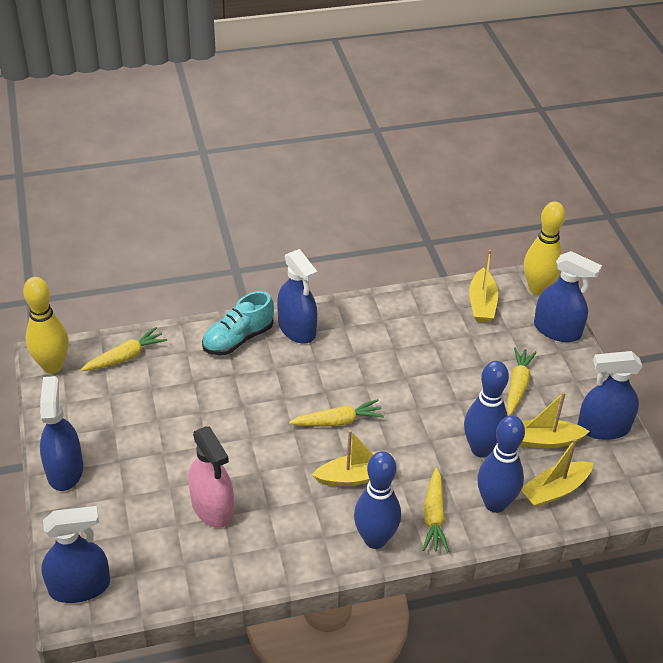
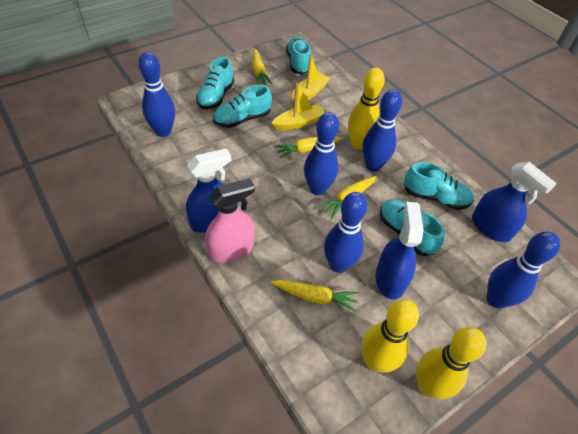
blue bowling pin: [354,451,401,549] [464,361,509,458] [477,415,525,513] = 3 -> [138,52,175,137] [304,112,339,195] [324,192,368,273] [362,89,402,172] [487,231,560,309] = 5
blue spray bottle: [40,376,83,491] [41,506,110,603] [277,249,318,344] [534,251,602,342] [578,351,642,440] = 5 -> [186,148,231,233] [376,202,424,300] [472,162,557,242] = 3
turquoise shoe: [202,291,274,355] = 1 -> [196,57,234,109] [213,85,272,128] [286,36,311,74] [380,199,445,256] [404,162,474,210] = 5
yellow boat: [312,430,397,486] [469,250,498,322] [520,392,590,448] [521,439,593,508] = 4 -> [272,83,325,130] [292,54,330,104] = 2
yellow bowling pin: [23,277,69,374] [524,201,565,295] = 2 -> [348,68,385,150] [361,299,419,373] [416,327,486,399] = 3

